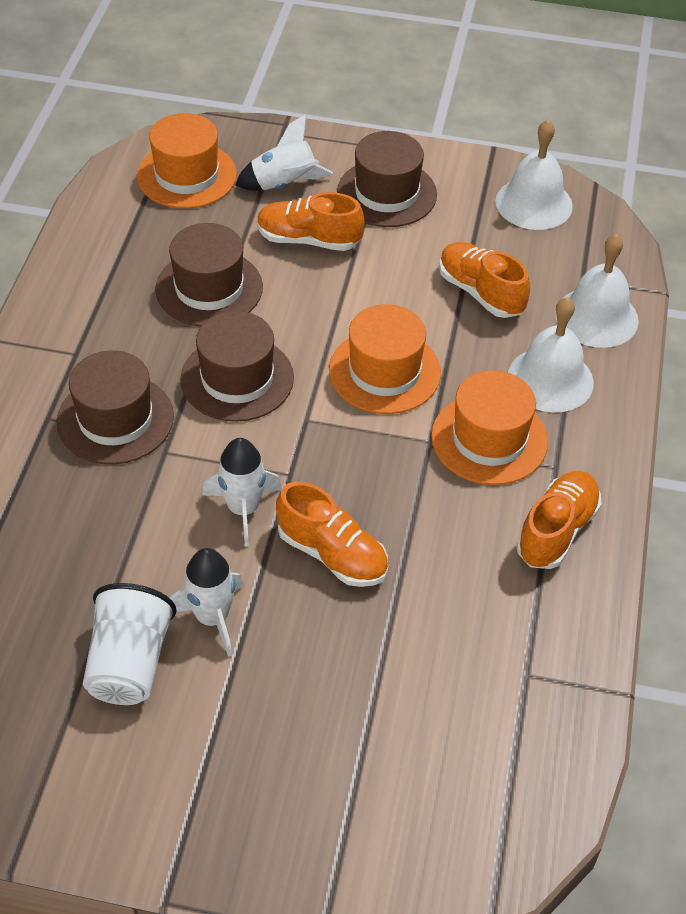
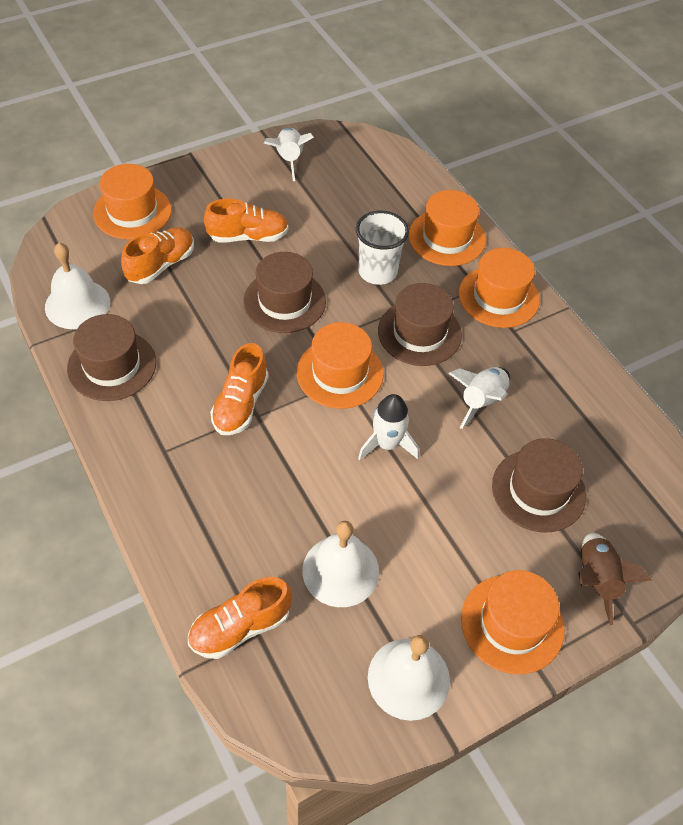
brown rocket: none = 0 -> [578,533,652,625] = 1
orange hat: [137,113,237,209] [329,304,441,414] [431,370,548,485] = 3 -> [93,164,172,239] [297,322,384,409] [409,190,486,266] [459,248,540,328] [461,570,565,674] = 5

